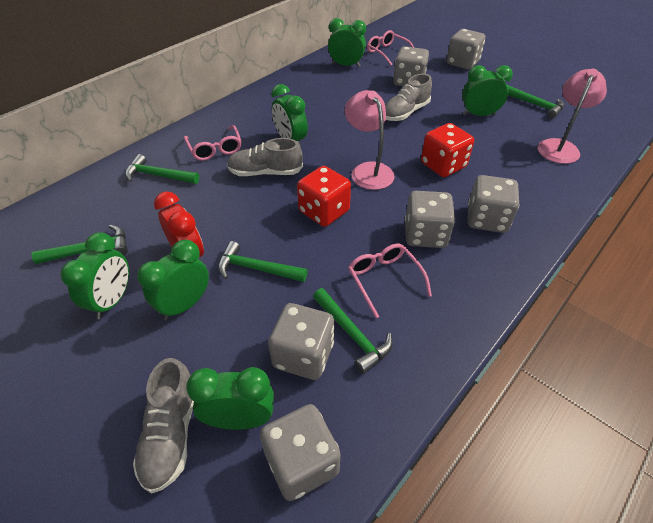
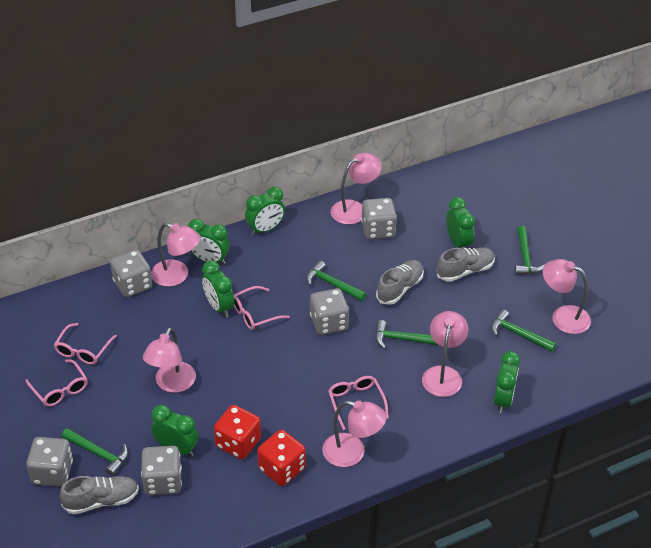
grey dice: [260,404,341,501] [268,303,334,380] [393,46,429,86] [405,191,455,248] [446,29,486,70] [468,175,519,233] = 6 -> [26,437,73,487] [110,250,152,297] [141,446,182,495] [310,288,349,335] [361,198,397,240] = 5
pink glasses: [184,125,242,161] [348,244,432,318] [367,30,414,65] = 3 -> [25,359,88,407] [54,323,117,365] [234,286,290,330] [328,376,389,430] = 4
pink lamp: [345,90,395,190] [538,69,607,164] = 2 -> [143,327,196,393] [151,223,201,287] [322,401,387,467] [331,152,382,224] [422,311,468,397] [543,259,591,334] = 6
red clock: [154,191,204,258] = 1 -> none = 0

